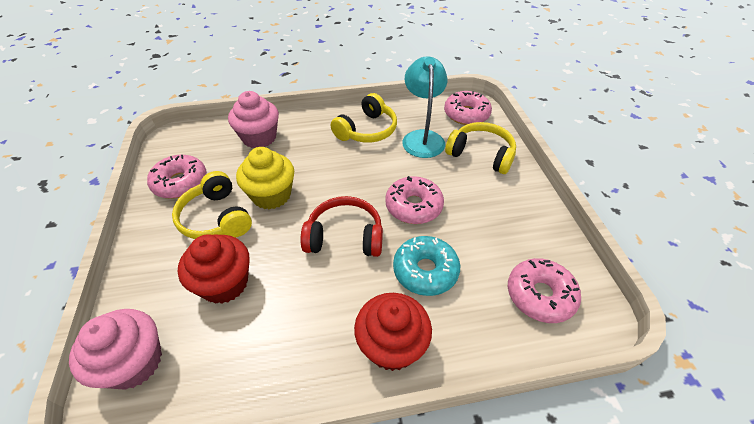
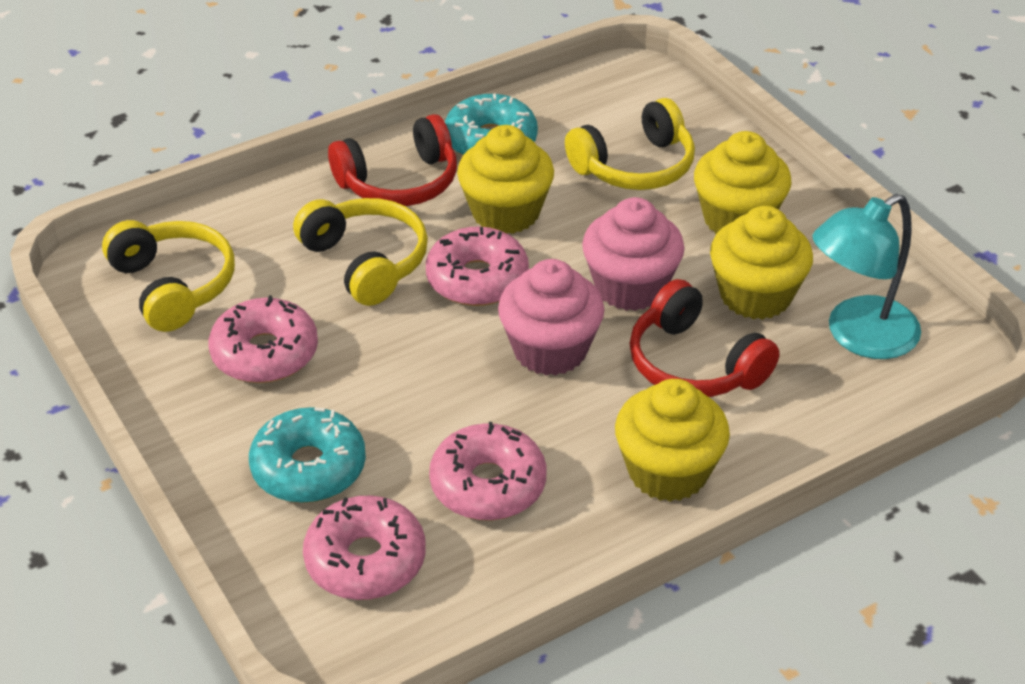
red cupcake: [178,234,250,304] [354,293,432,371] = 2 -> none = 0
red headphones: [300,196,383,257] = 1 -> [328,114,457,206] [630,279,780,397] = 2
turquoise donut: [393,236,460,296] = 1 -> [249,407,366,503] [445,94,538,156] = 2
yellow cupcake: [236,147,294,210] = 1 -> [457,125,554,234] [615,379,730,502] [694,131,792,234] [710,206,813,320] = 4

